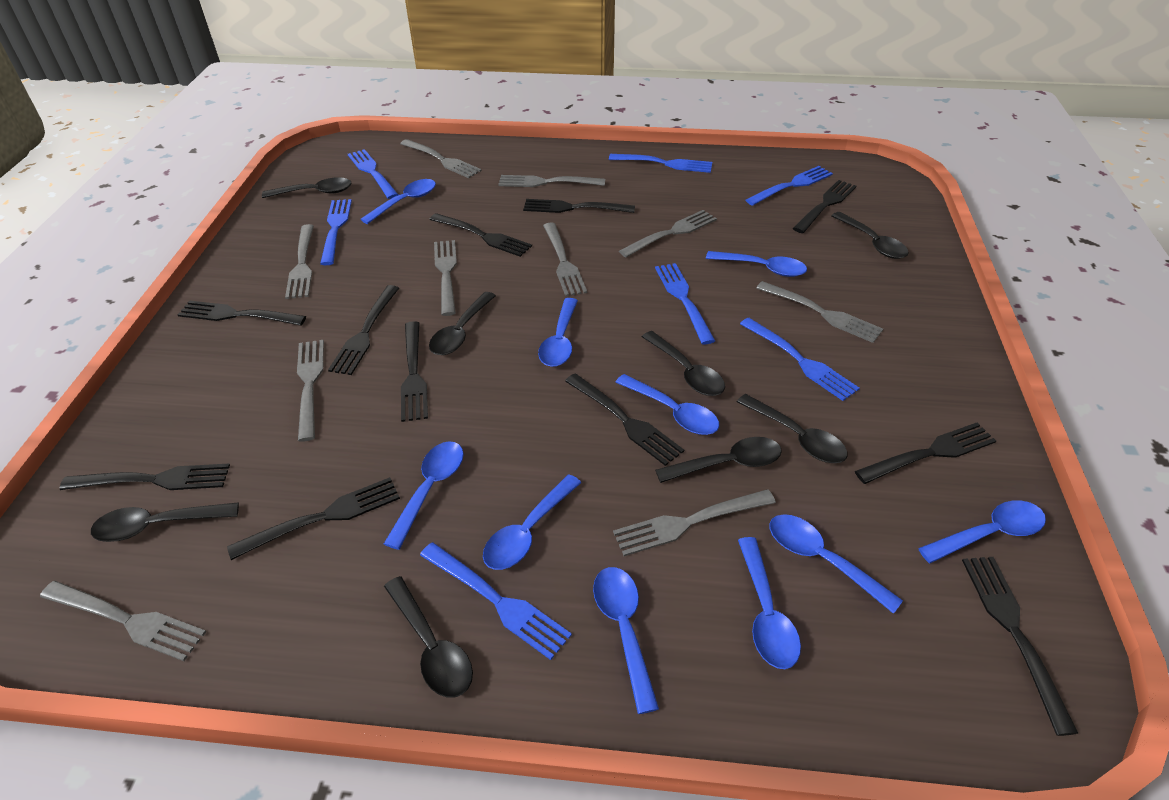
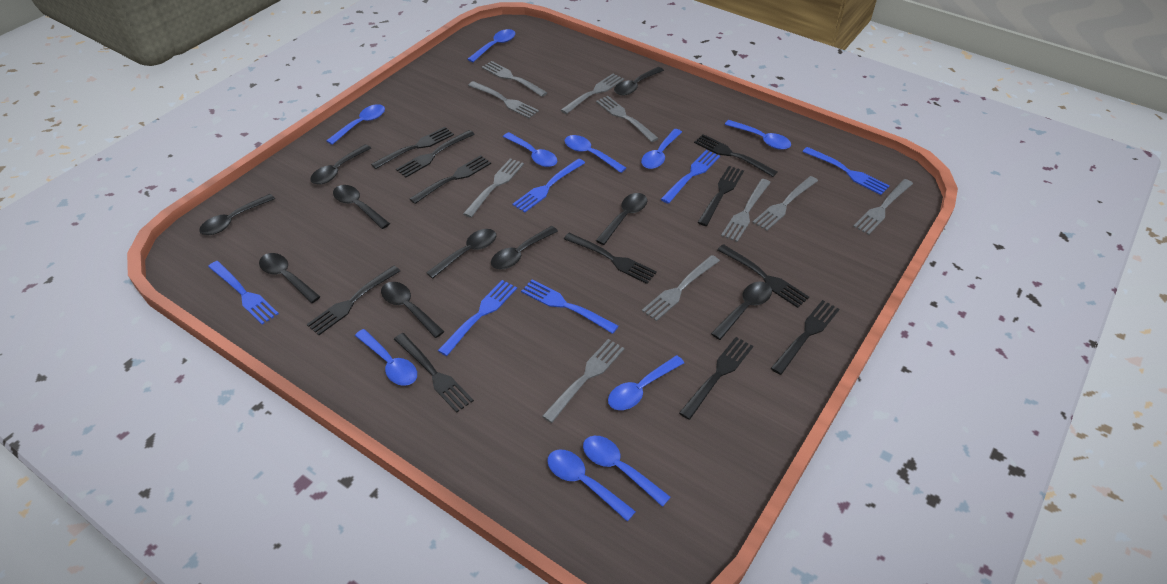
black spoon: [91,502,239,542] [262,177,351,198] [384,576,473,698] [429,292,496,355] [642,331,725,396] [655,437,782,483] [737,394,848,463] [831,212,909,259] = 8 -> [199,194,275,235] [259,253,320,303] [310,144,371,185] [333,185,390,229] [381,282,445,338] [426,229,496,279] [491,226,558,269] [595,193,647,245] [614,67,664,96] [711,282,772,340] = 10
blue fork: [320,199,352,265] [348,149,398,199] [420,542,572,660] [609,154,712,173] [655,263,715,344] [740,318,860,401] [746,166,833,206] = 7 -> [208,261,279,325] [438,280,517,356] [512,158,585,213] [521,280,619,334] [661,150,720,204] [802,147,889,195] = 6

